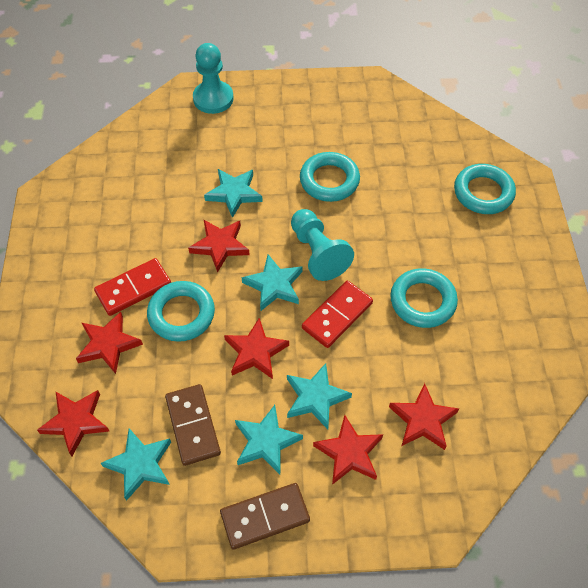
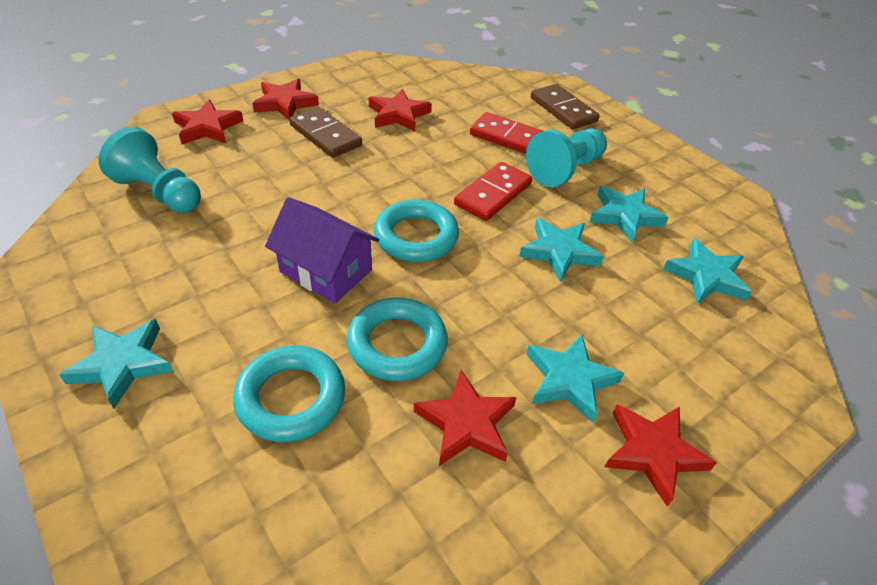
purple house: none = 0 -> [265,197,379,303] = 1
red star: [37,390,109,456] [76,312,143,374] [188,219,250,273] [224,318,289,379] [313,415,383,485] [389,383,459,450] = 6 -> [172,100,243,144] [252,79,319,120] [369,89,432,131] [414,370,517,466] [605,404,717,507] = 5
turquoise ring: [147,281,215,342] [300,152,360,202] [390,268,458,328] [454,164,516,214] = 4 -> [233,346,345,442] [347,297,448,381] [374,199,459,262] = 3

